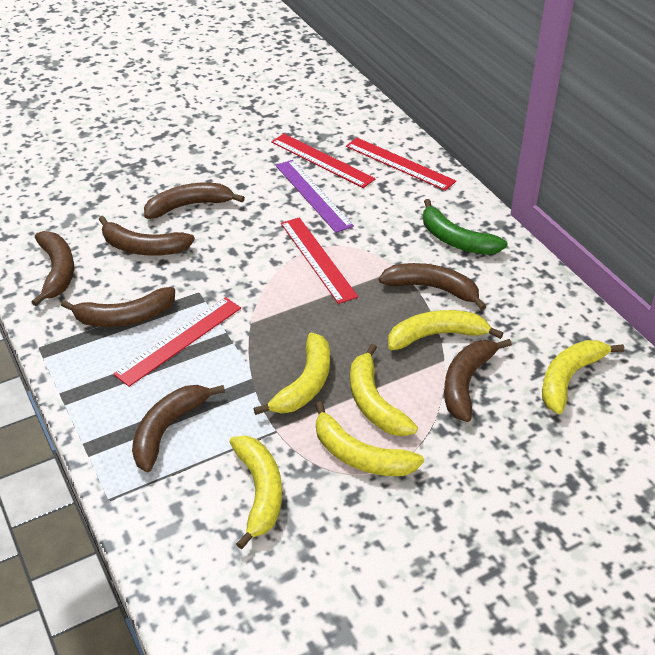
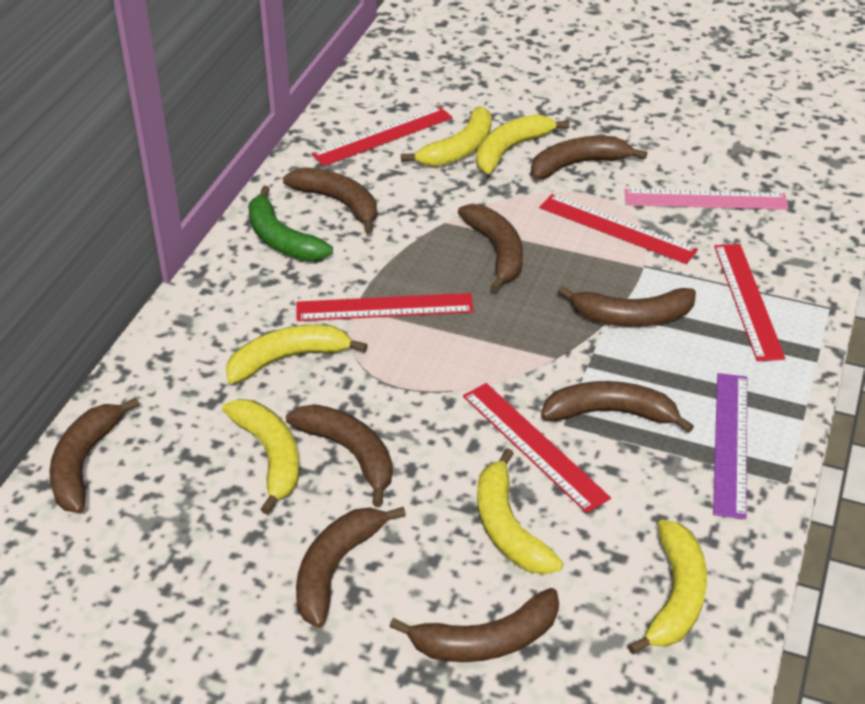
brown banana: [32,231,74,306] [61,287,175,327] [98,216,195,256] [132,385,225,472] [144,183,245,219] [379,263,487,311] [444,339,512,422] = 7 -> [50,397,140,513] [283,167,377,234] [286,404,393,507] [296,507,406,628] [389,588,559,662] [458,204,523,292] [531,136,647,179] [541,381,694,433] [558,286,696,327] = 9
pink ruler: none = 0 -> [625,189,789,210] = 1
red ruler: [113,297,241,387] [271,134,376,188] [281,217,358,304] [346,138,456,191] = 4 -> [297,293,474,321] [311,106,453,166] [463,383,611,513] [539,194,698,264] [714,244,785,361] = 5

